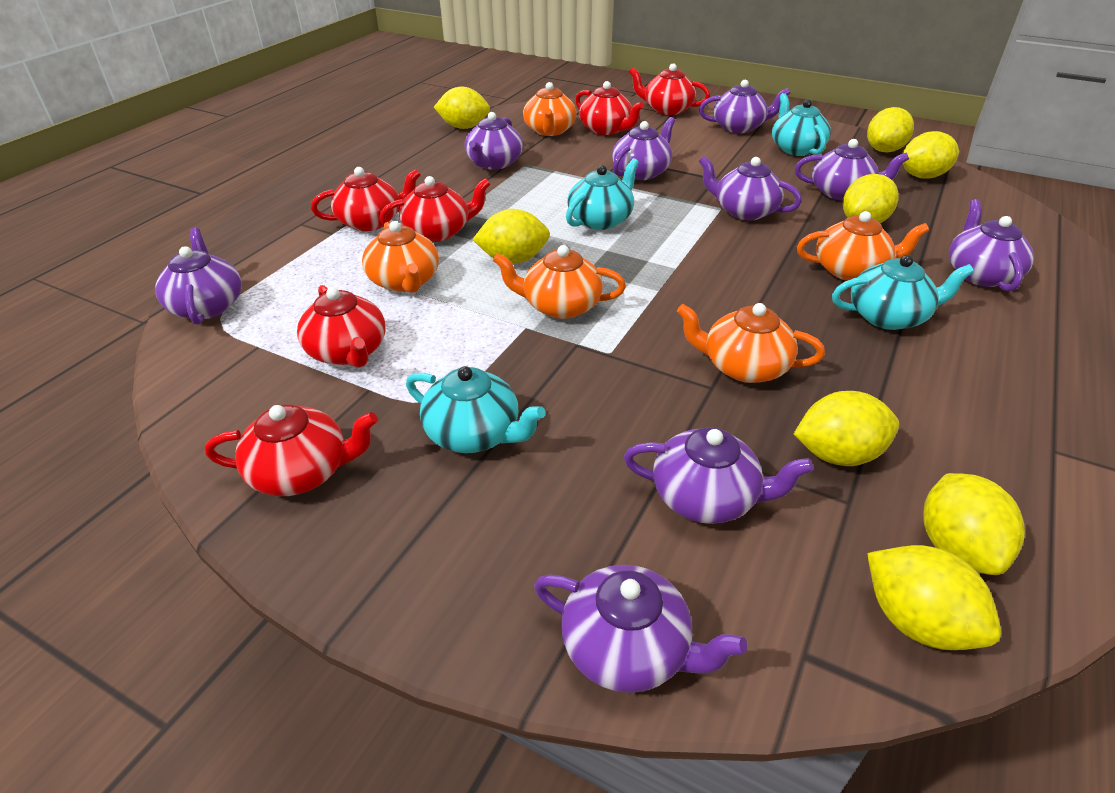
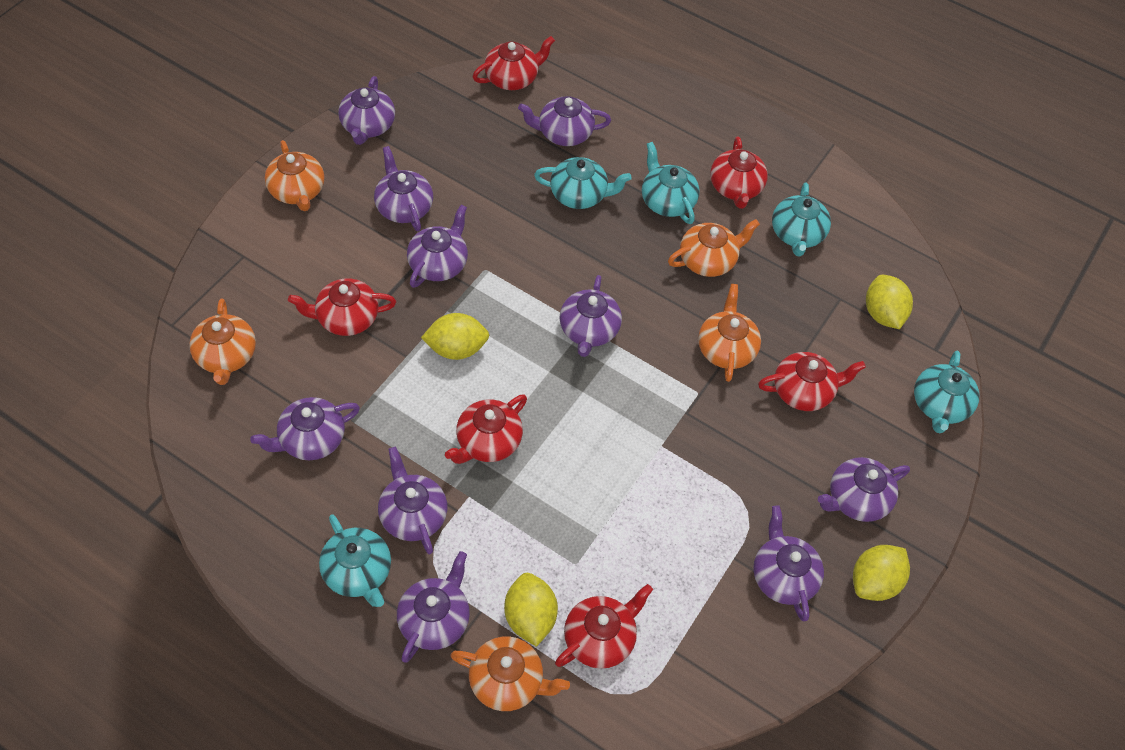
purple teapot: [155,228,242,325] [465,112,523,170] [534,565,747,693] [612,117,675,180] [624,427,813,524] [699,80,790,133] [699,156,802,220] [795,139,909,201] [949,199,1034,291] = 9 -> [250,397,360,461] [338,76,395,145] [374,146,433,231] [378,447,447,555] [397,551,470,663] [407,205,468,288] [518,96,611,146] [560,275,622,357] [753,505,824,621] [818,457,910,522] = 10
turquoise teapot: [406,366,545,453] [566,158,639,230] [772,93,831,156] [832,255,974,330] = 4 -> [319,514,391,607] [534,157,632,209] [642,142,700,224] [772,182,831,257] [914,351,979,433] = 5
yellow lemon: [434,87,490,129] [472,209,550,264] [794,391,899,466] [843,174,899,223] [867,107,914,153] [867,545,1001,650] [902,131,959,179] [923,473,1025,575] = 8 -> [421,313,489,360] [504,573,558,647] [853,545,910,601] [866,275,913,329] = 4

